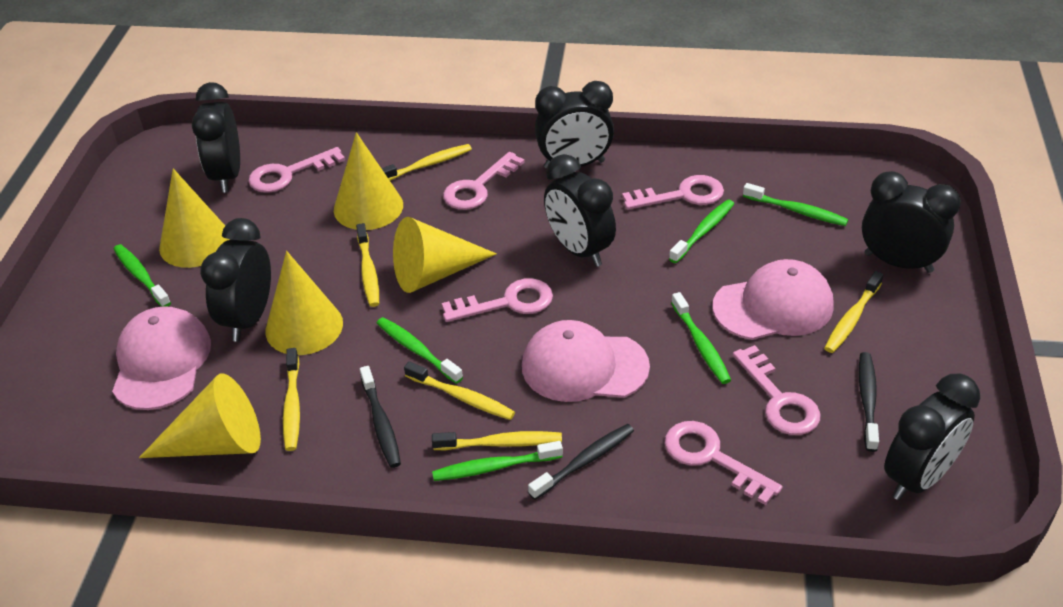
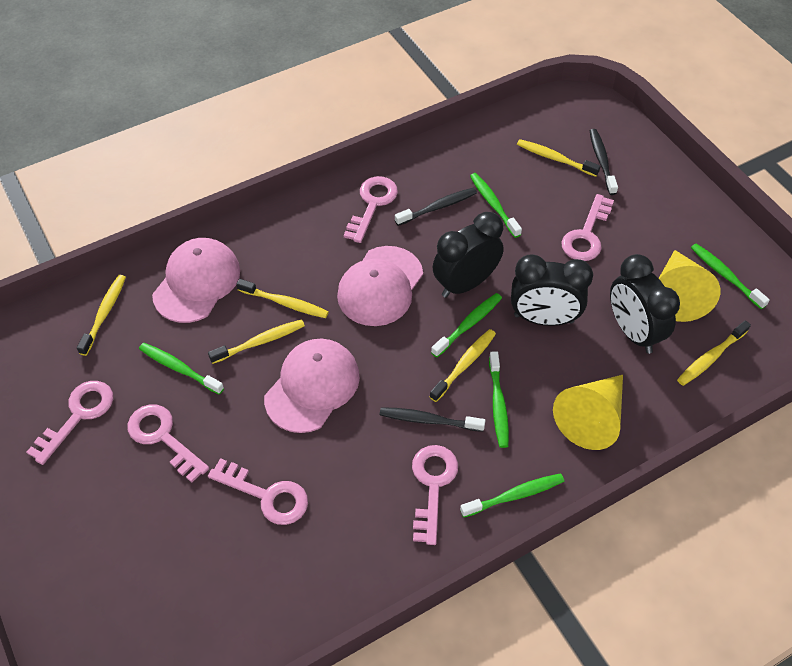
black clock: [192,82,240,193] [200,218,271,342] [535,81,614,169] [544,154,616,267] [862,171,961,273] [884,374,980,501] = 6 -> [433,212,504,298] [511,255,593,326] [610,254,680,354] = 3
yellow cone: [139,374,261,458] [159,168,231,268] [265,251,343,355] [334,132,403,230] [393,217,497,293] = 5 -> [553,375,623,450] [658,250,720,322] = 2

